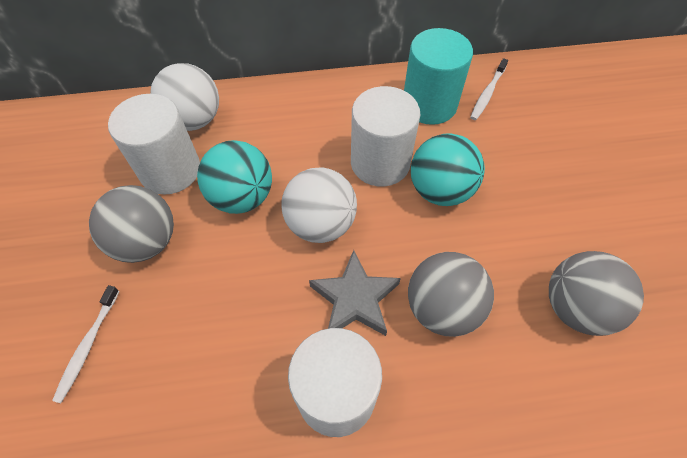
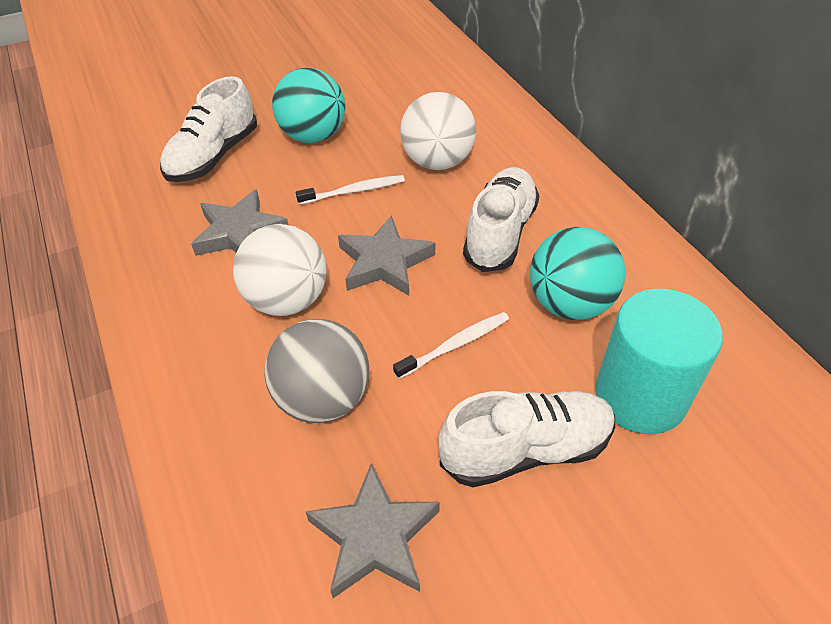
grey ball: [89,185,174,263] [408,252,494,337] [549,251,644,336] = 3 -> [264,319,369,423] = 1
grey star: [309,250,401,336] = 1 -> [191,189,288,256] [306,463,440,598] [338,215,435,296] = 3
white cylinder: [108,94,200,195] [288,328,382,437] [351,86,420,187] = 3 -> none = 0
white shoe: none = 0 -> [160,76,257,182] [438,391,615,487] [463,167,539,272] = 3

